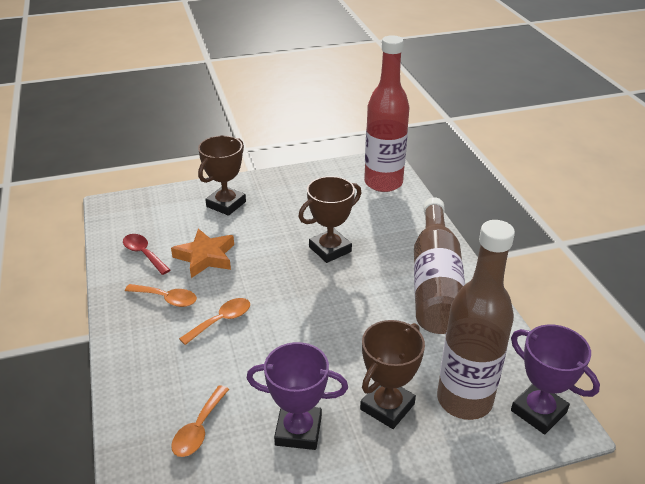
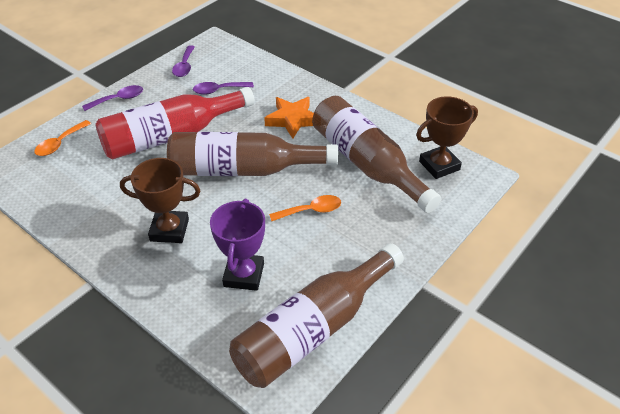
brown bottle: [414,197,465,334] [437,220,515,420] = 2 -> [167,132,338,176] [229,243,404,388] [312,96,441,213] = 3
brown trophy: [198,136,246,216] [298,176,361,263] [360,320,425,429] = 3 -> [120,158,200,243] [416,96,478,179] = 2
orange spoon: [125,284,197,307] [171,385,229,457] [179,298,250,345] = 3 -> [34,120,91,156] [269,195,341,221] = 2
purple spoon: none = 0 -> [82,85,143,111] [172,45,195,77] [193,82,254,95] = 3
purple trophy: [246,342,348,450] [511,324,600,434] = 2 -> [210,199,265,291] = 1
red spoon: [123,234,170,275] = 1 -> none = 0

